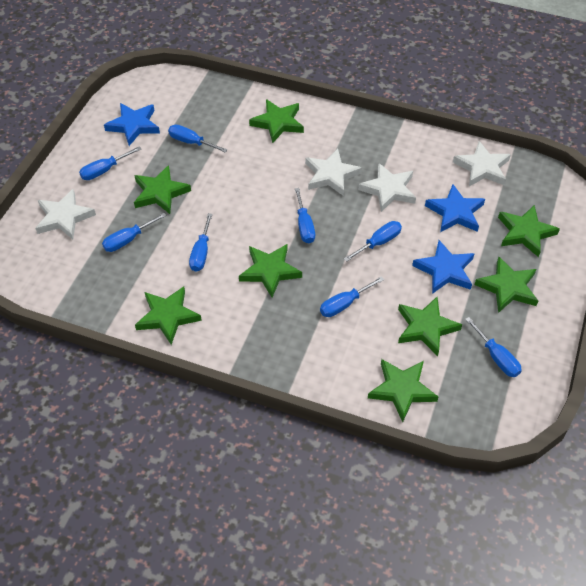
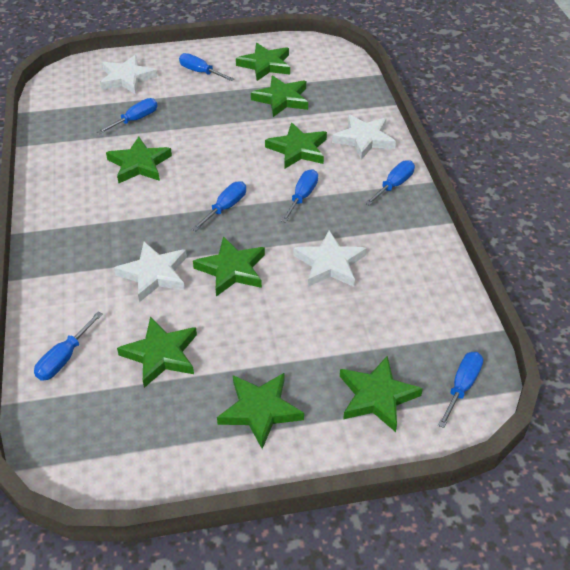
blue screwdriver: [79,147,141,180] [102,213,167,252] [168,125,228,152] [189,213,212,272] [295,188,315,243] [320,276,384,317] [344,221,402,262] [465,317,522,377] = 8 -> [34,312,103,381] [97,98,157,134] [179,53,234,81] [192,181,246,231] [281,169,318,223] [365,160,415,206] [438,352,483,428] = 7
blue star: [104,103,160,146] [412,240,475,294] [425,184,485,232] = 3 -> none = 0

